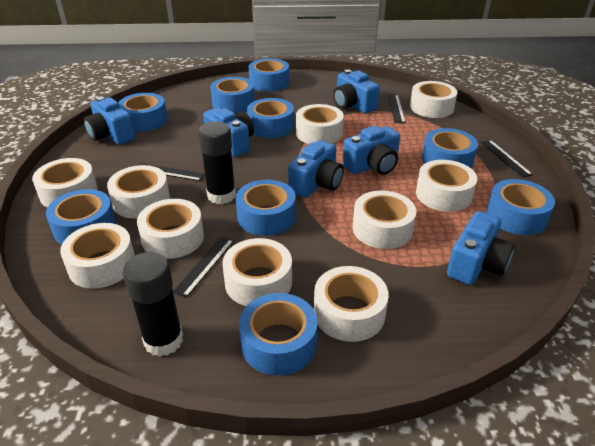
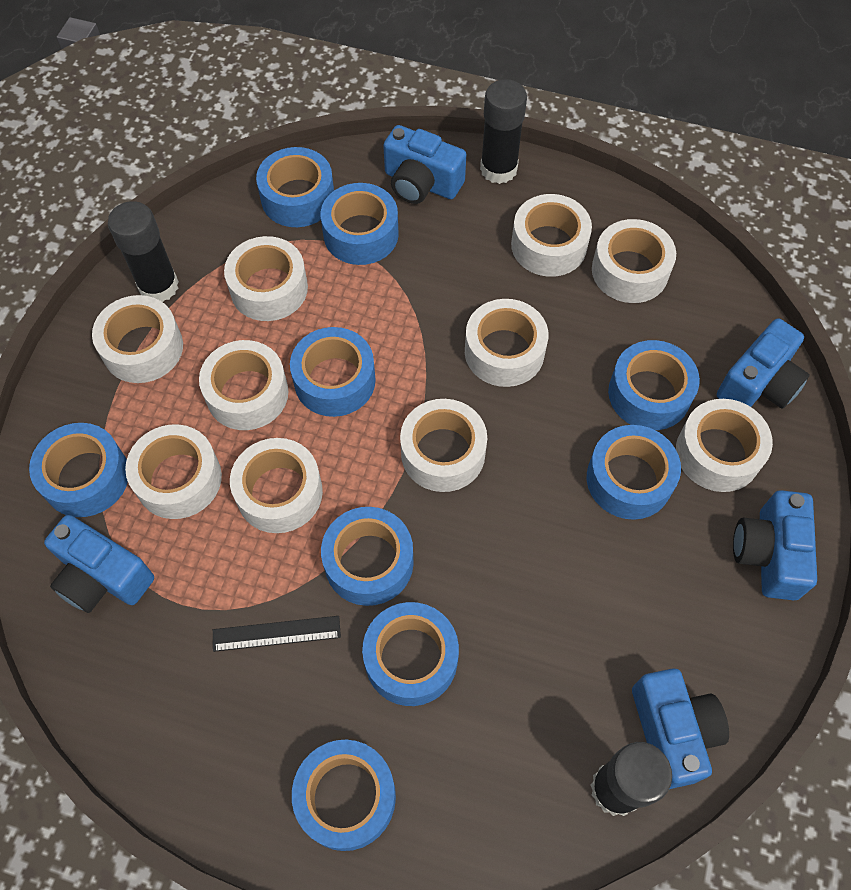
black glue stick: [123,252,183,357] [198,121,236,204] = 2 -> [108,201,179,302] [480,79,527,184] [591,742,672,816] = 3
black ruler: [139,163,205,181] [173,236,234,298] [388,95,406,123] [481,140,533,178] = 4 -> [213,616,341,652] = 1
blue camera: [84,97,135,145] [203,107,254,157] [288,140,344,198] [333,69,380,114] [343,126,400,175] [447,211,515,285] = 6 -> [44,515,154,613] [383,125,466,204] [632,668,729,789] [717,318,810,409] [733,490,817,600] = 5

